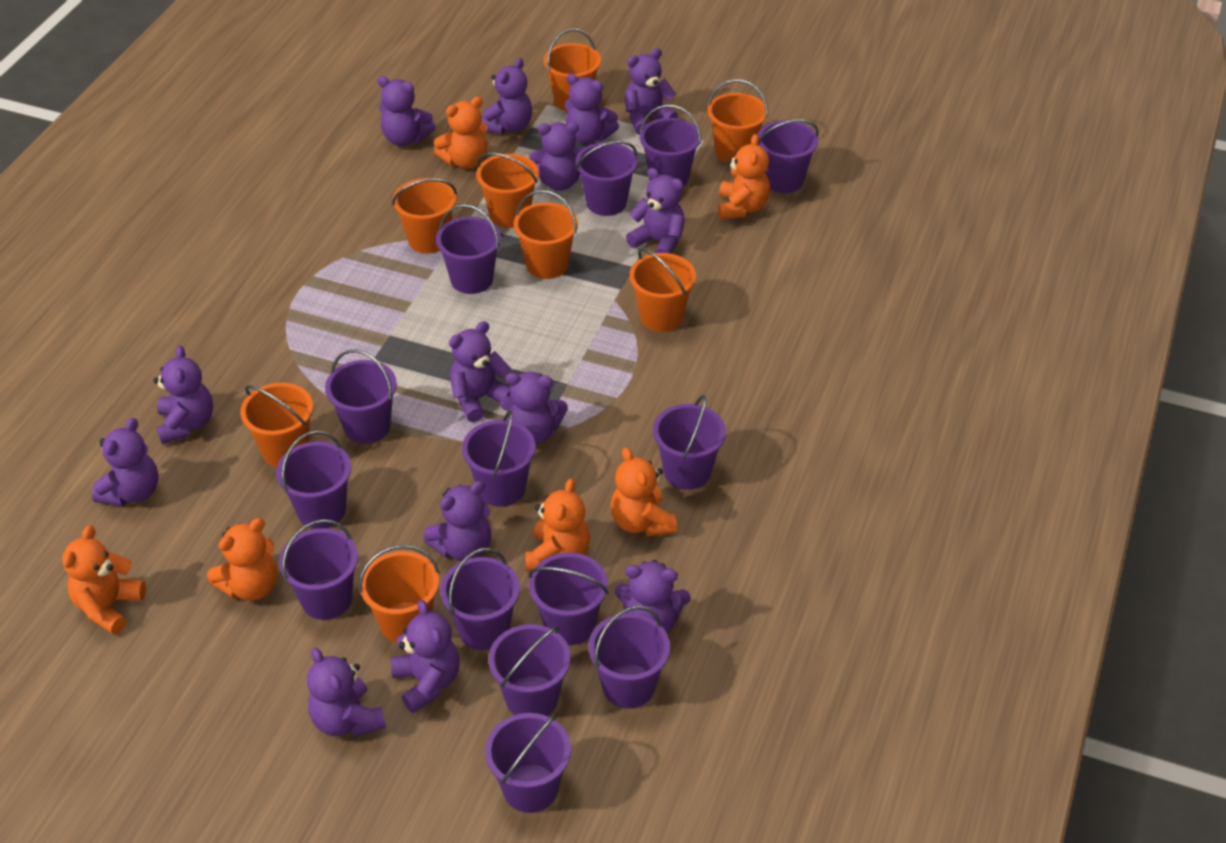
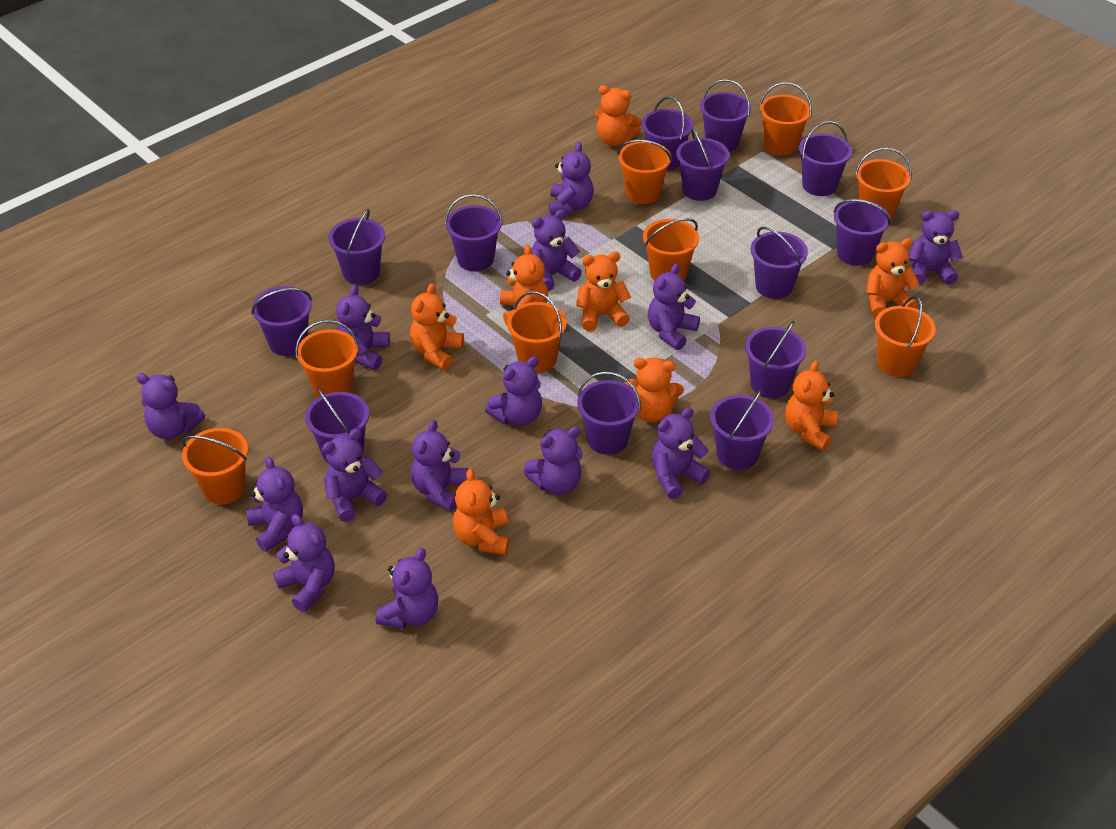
orange teddy bear: [62,525,146,634] [207,518,277,601] [434,97,487,169] [526,478,590,571] [611,447,677,537] [718,134,770,219] = 6 -> [410,283,464,370] [453,468,509,555] [500,244,548,325] [576,252,631,331] [595,85,642,146] [625,357,684,422] [785,360,838,451] [867,238,920,318] = 8
purple bucket: [276,431,351,529] [279,519,358,620] [325,349,397,444] [436,204,501,294] [440,548,520,650] [462,410,536,507] [485,713,571,813] [488,624,571,716] [529,553,608,645] [576,141,637,216] [589,606,670,708] [640,104,701,187] [653,395,726,490] [758,119,819,193] = 14 -> [251,286,312,356] [305,388,369,464] [329,209,385,285] [445,194,503,271] [577,371,641,455] [642,96,693,171] [676,128,729,201] [700,79,751,152] [710,390,774,470] [745,321,807,399] [751,227,808,299] [799,121,852,196] [834,199,890,266] = 13

